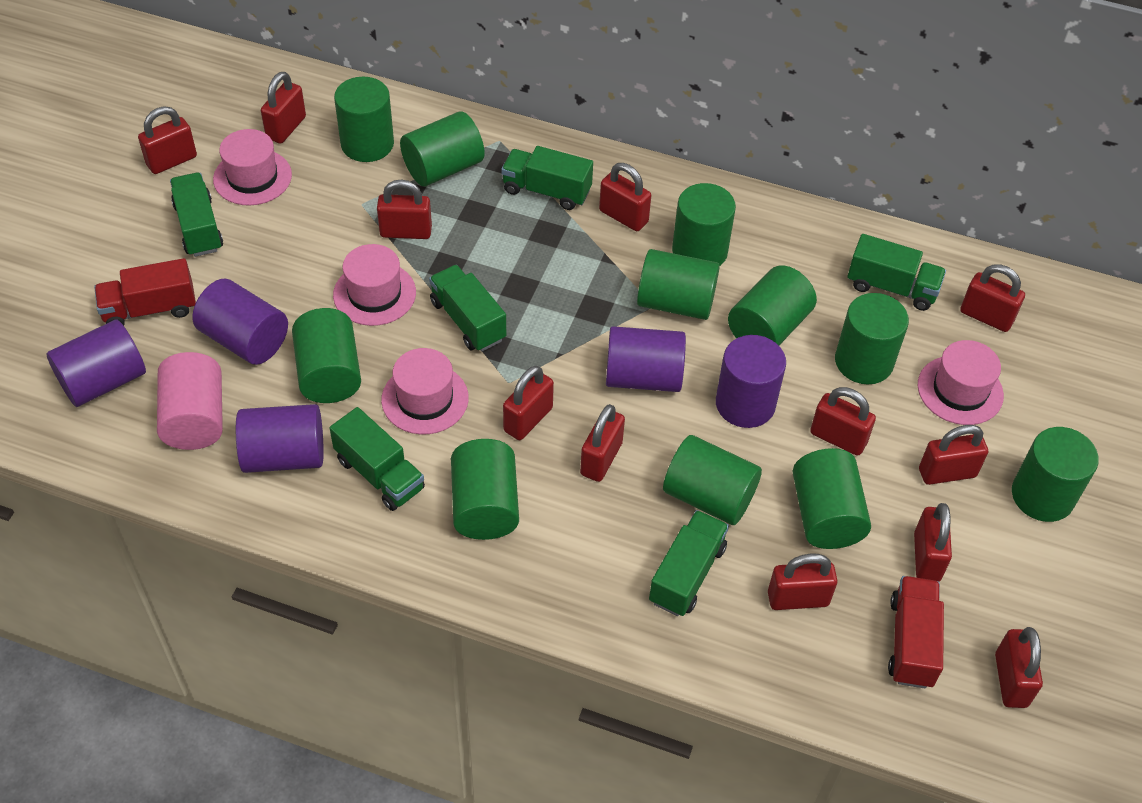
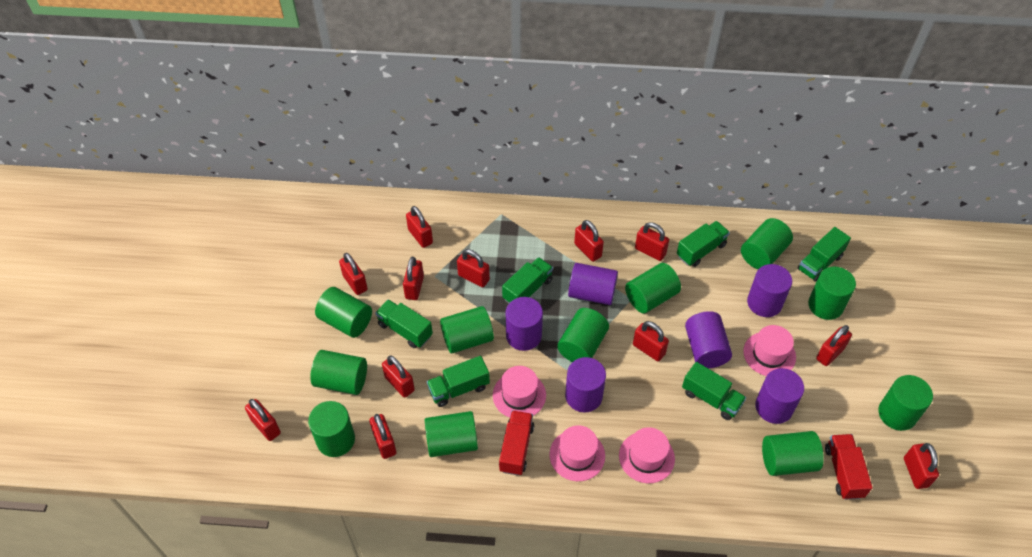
pink cylinder: [157,352,223,450] = 1 -> none = 0
purple cylinder: [47,320,146,407] [192,279,288,365] [236,404,324,473] [606,326,686,392] [716,335,786,428] = 5 -> [506,297,543,351] [565,357,606,412] [568,263,618,305] [685,311,732,368] [747,264,792,317] [755,368,804,424] = 6

